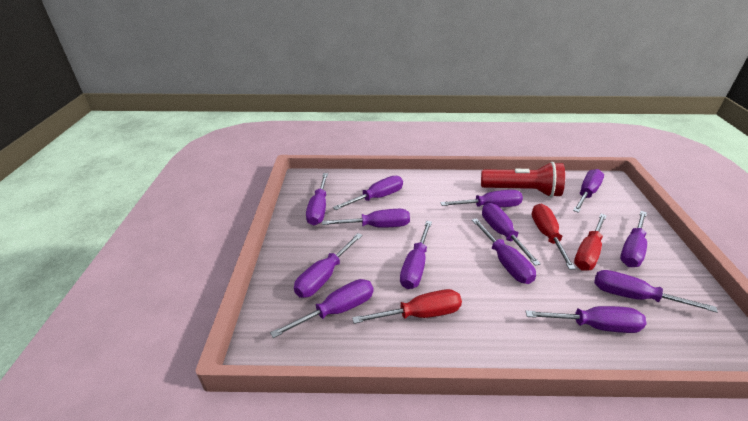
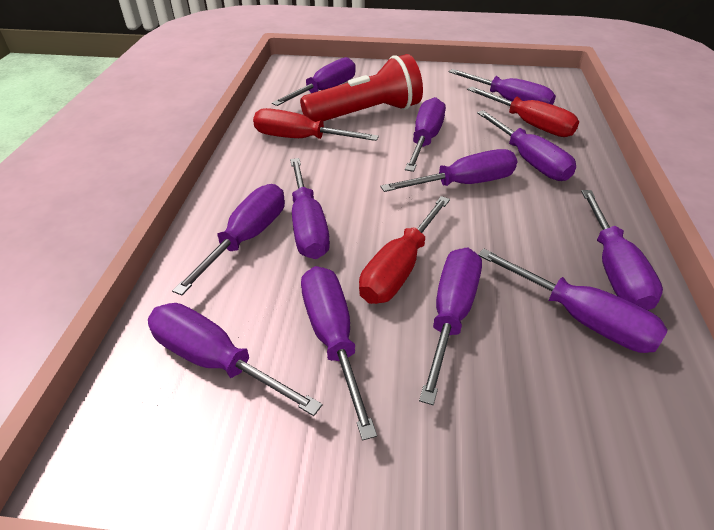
purple screwdriver: [270,279,373,338] [294,233,363,298] [306,173,328,226] [322,209,410,228] [333,176,403,210] [400,221,432,289] [440,190,523,207] [472,218,536,284] [482,203,541,266] [525,306,647,333] [573,169,604,213] [594,270,718,313] [620,211,647,267] = 13 -> [148,303,322,416] [172,184,285,295] [272,57,356,106] [290,158,330,259] [301,266,377,440] [380,149,517,192] [405,97,446,172] [419,248,482,405] [449,69,556,105] [477,110,576,181] [478,249,668,353] [581,190,663,310] = 12

